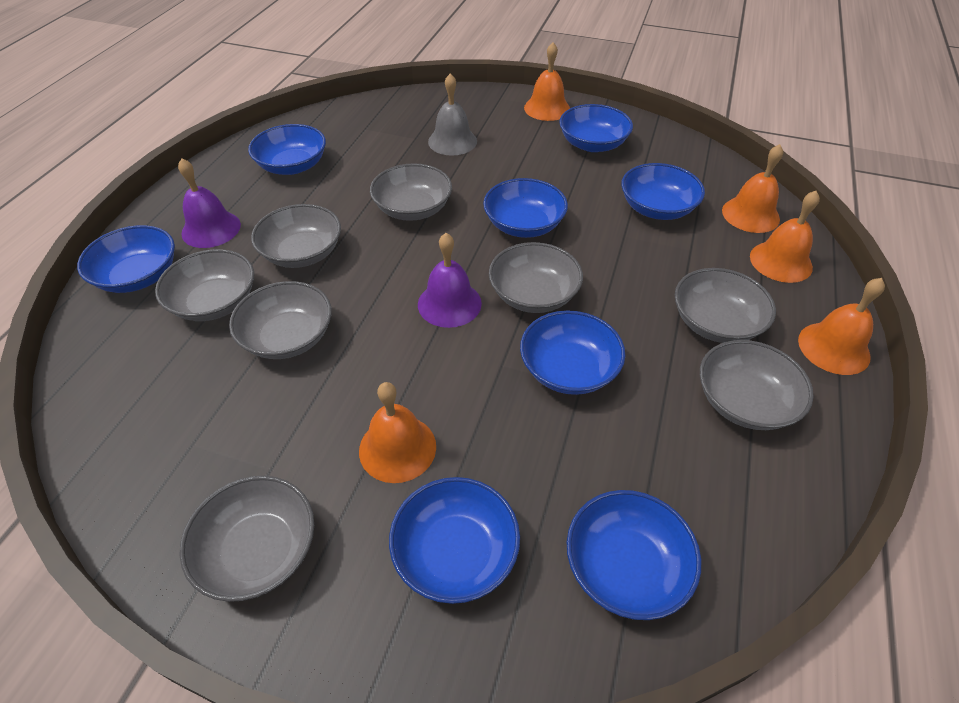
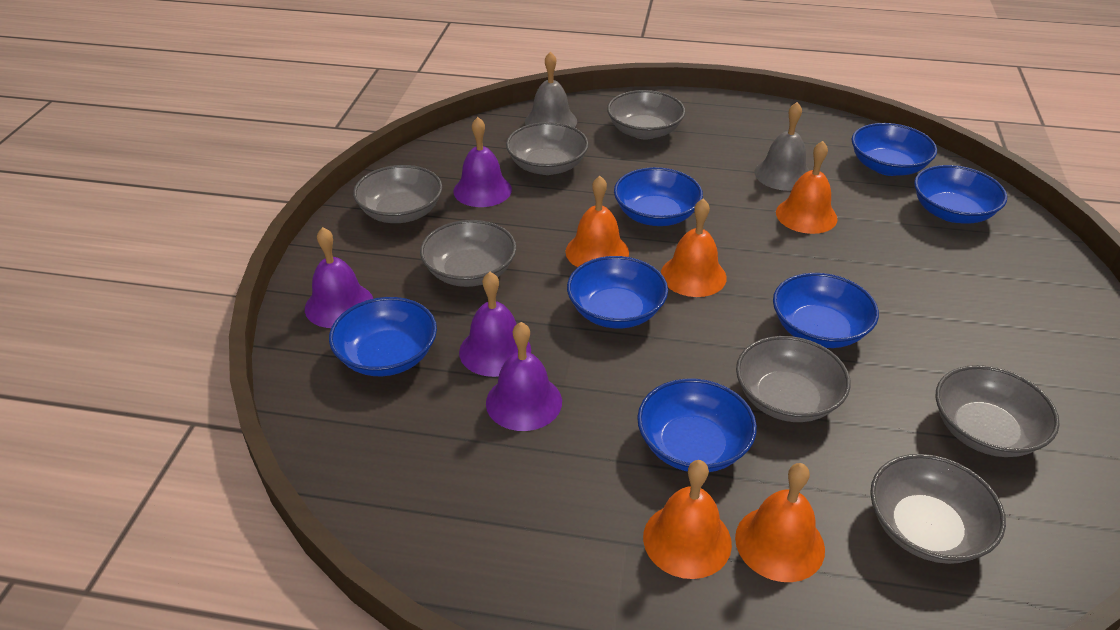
blue bowl: [77,225,175,293] [248,124,326,175] [389,477,520,604] [483,178,568,238] [520,310,625,395] [559,104,633,152] [567,490,701,620] [621,163,705,220] = 8 -> [329,297,437,376] [567,256,668,328] [614,167,703,226] [637,379,757,472] [773,273,879,348] [852,123,937,176] [914,165,1007,223] = 7
grey bell: [428,73,477,156] = 1 -> [525,52,577,127] [755,102,809,191] = 2
grey bowl: [155,249,254,321] [179,476,314,602] [229,281,332,359] [251,204,341,268] [370,163,452,221] [489,242,583,313] [675,268,776,343] [700,340,814,430] = 8 -> [353,165,442,223] [420,220,516,287] [506,122,589,175] [607,90,685,139] [736,336,850,422] [870,454,1006,564] [936,365,1060,457] = 7
purple bell: [178,158,241,248] [418,233,482,328] = 2 -> [305,227,373,328] [454,117,512,207] [459,272,531,377] [486,322,562,431] = 4

